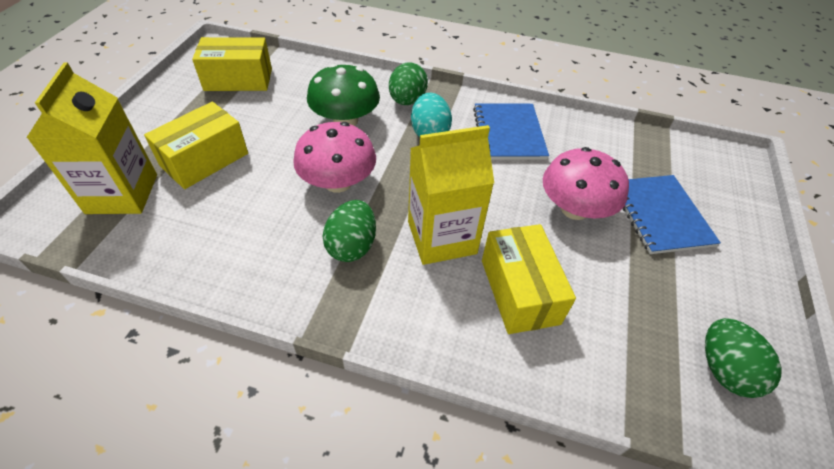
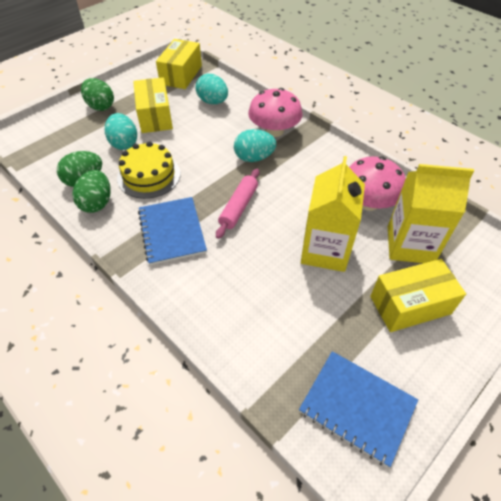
green mushroom: [307,64,380,126] = 1 -> none = 0
pink rolling pin: none = 0 -> [216,169,259,239] = 1
turquoise egg: [411,93,452,137] = 1 -> [105,113,137,150] [196,74,228,104] [234,129,276,162] = 3
yellow cake: none = 0 -> [117,141,181,199] = 1

